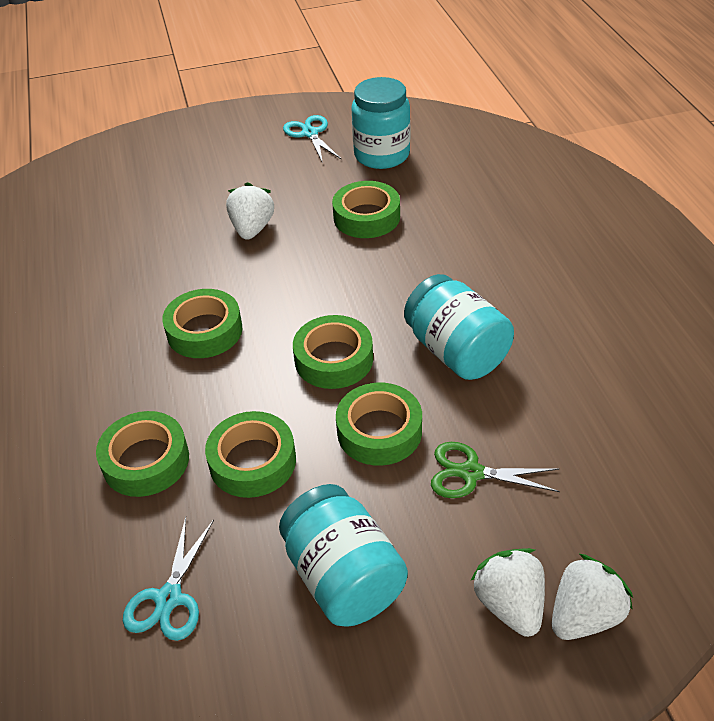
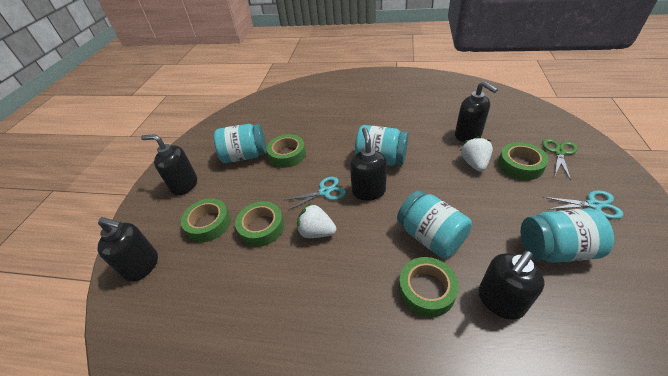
black soap dispenser: none = 0 -> [98,217,158,282] [141,134,197,196] [350,127,387,201] [455,81,498,142] [478,251,544,320] = 5
green tape: [96,411,189,497] [162,289,242,358] [205,411,296,498] [293,315,373,389] [332,181,400,238] [336,383,422,466] = 6 -> [181,198,231,242] [235,201,284,247] [267,134,306,168] [399,257,459,317] [498,142,549,180] = 5
turquoise jar: [279,484,408,627] [351,77,410,169] [404,274,514,380] = 3 -> [214,124,266,163] [355,125,408,166] [397,190,472,258] [521,208,614,263] = 4
white strawberry: [226,182,274,240] [470,548,545,637] [552,554,633,640] = 3 -> [297,203,337,238] [460,136,493,172] = 2

